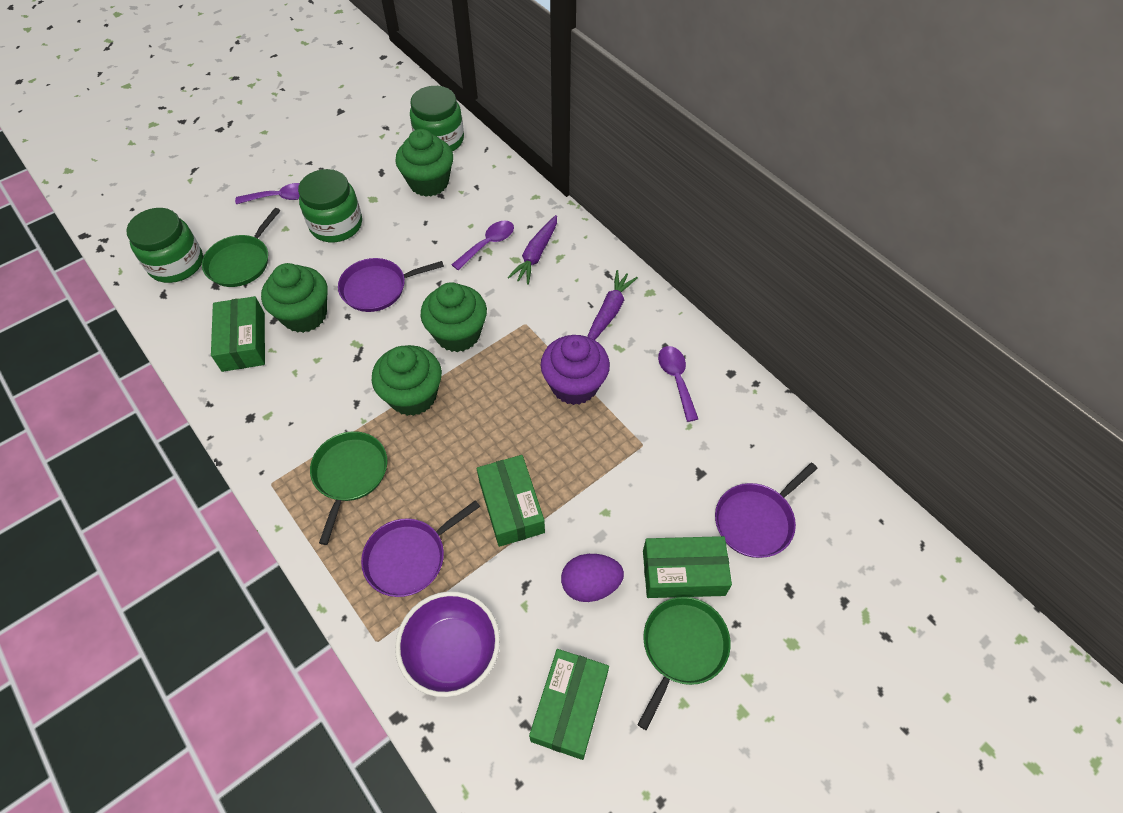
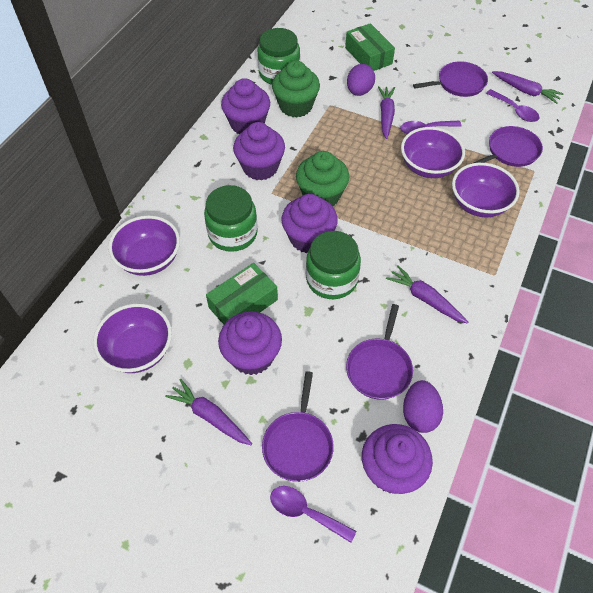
green box: [211,296,265,372] [477,455,545,547] [529,649,609,760] [643,536,732,598] = 4 -> [206,263,278,324] [345,23,395,71] = 2
green cupcake: [261,263,328,333] [372,345,442,416] [396,129,453,197] [421,282,487,352] = 4 -> [272,60,320,118] [296,151,349,206] = 2
green pan: [202,208,281,287] [310,431,387,545] [637,597,731,730] = 3 -> none = 0
purple bowl: [395,591,500,697] = 1 -> [93,303,172,373] [108,215,180,276] [401,127,465,178] [452,163,520,217] = 4
purple carrot: [508,215,557,285] [588,270,638,340] = 2 -> [165,379,252,445] [378,86,395,139] [386,265,468,324] [492,71,564,104] = 4
purple cupcake: [541,335,610,405] = 1 -> [218,311,282,375] [221,78,270,134] [233,122,285,181] [281,194,338,253] [362,424,433,494] = 5
purple egg: [561,554,624,602] = 1 -> [347,64,375,96] [403,380,443,433] = 2
purple pan: [338,258,444,312] [361,500,480,597] [715,463,818,558] = 3 -> [262,371,334,482] [346,304,413,400] [413,61,488,97] [471,126,543,167] = 4

